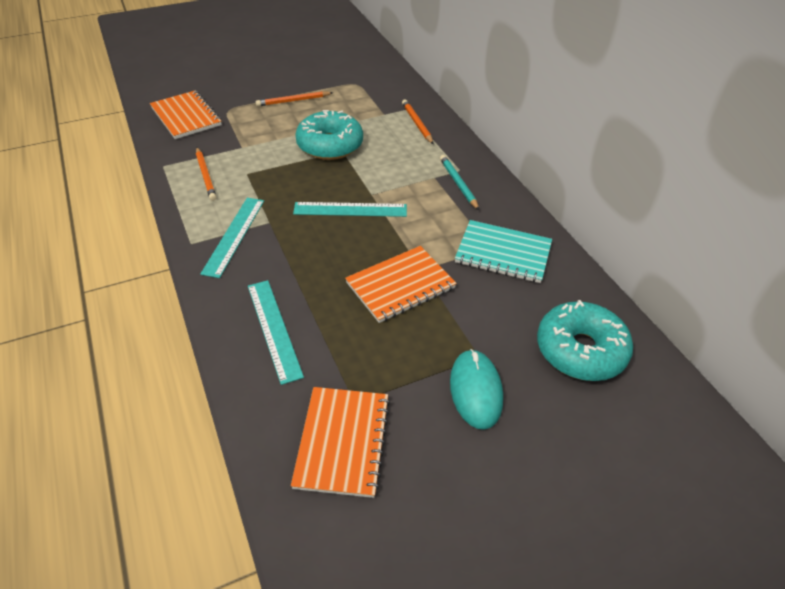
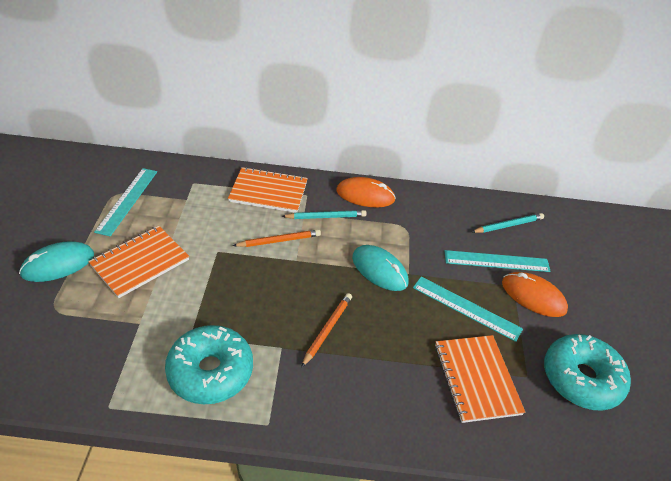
orange mouse: none = 0 -> [336,177,396,207] [502,272,568,317] = 2
orange pencil: [196,147,217,201] [256,91,333,106] [402,99,434,144] = 3 -> [232,229,321,247] [301,293,352,368] = 2
turquoise mouse: [450,349,503,430] = 1 -> [19,241,94,282] [352,245,409,291] = 2
turquoise notebook: [455,220,552,283] = 1 -> none = 0
turquoise pencil: [440,155,479,210] = 1 -> [281,210,367,219] [472,213,544,233] = 2

